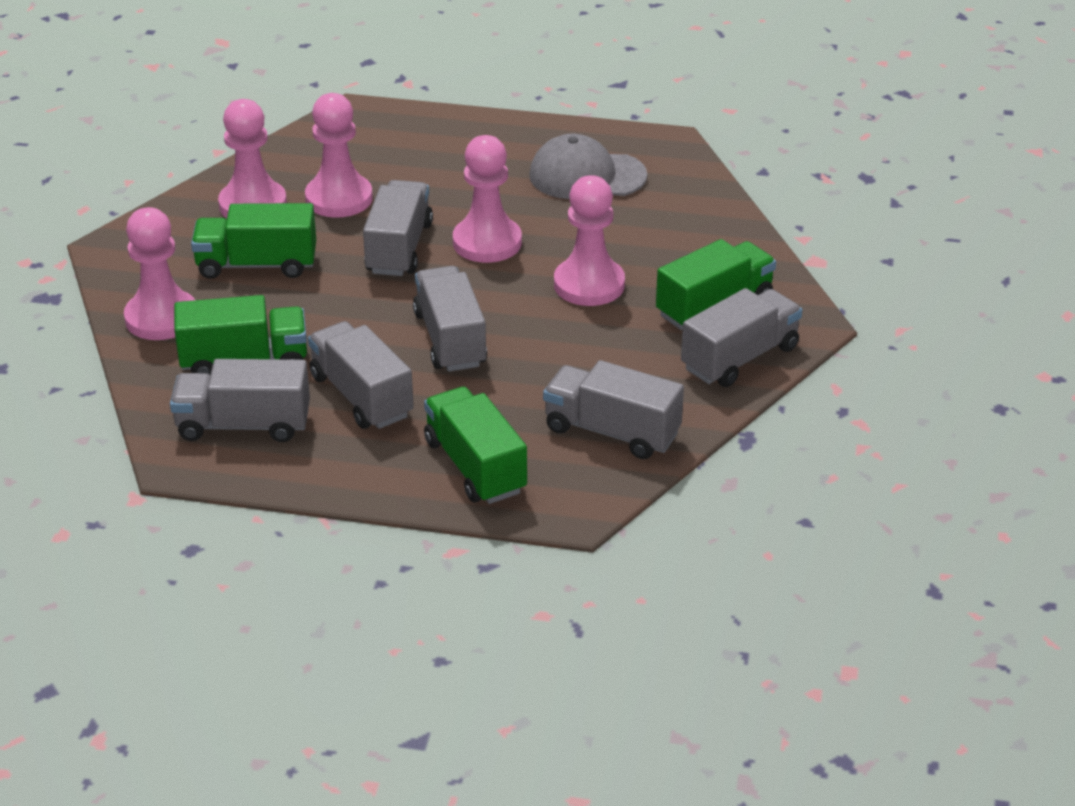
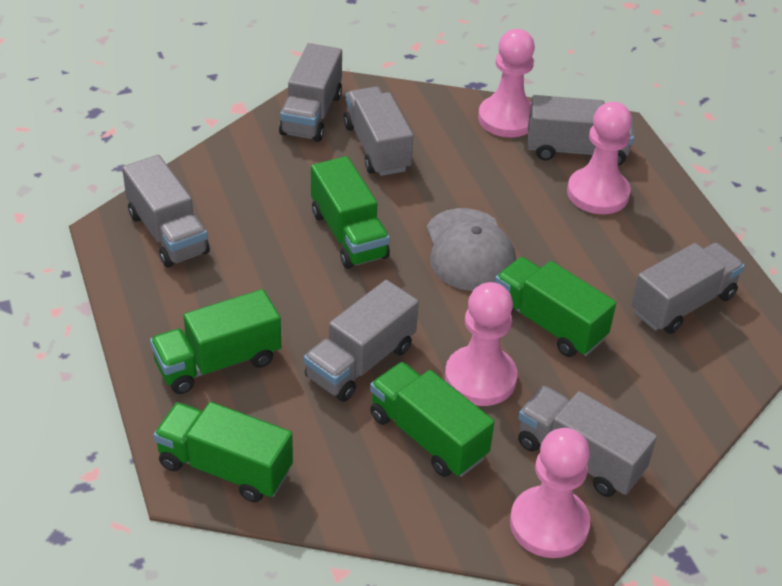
green truck: [174,295,307,375] [191,203,316,279] [424,387,527,504] [656,239,776,330] = 4 -> [150,289,281,394] [153,402,293,502] [311,156,390,269] [370,362,494,477] [495,257,616,357] = 5
grey truck: [170,359,310,442] [308,321,414,429] [363,180,433,276] [413,266,487,372] [543,360,684,459] [681,288,802,387] = 6 -> [122,155,210,267] [279,43,342,142] [304,280,419,402] [344,86,413,176] [518,386,657,497] [528,95,634,166] [631,243,745,334] = 7
pink pawn: [124,207,195,340] [218,99,287,218] [305,93,373,218] [453,135,522,263] [554,175,625,306] = 5 -> [445,282,518,406] [478,29,535,137] [510,428,590,558] [567,102,632,214] = 4

